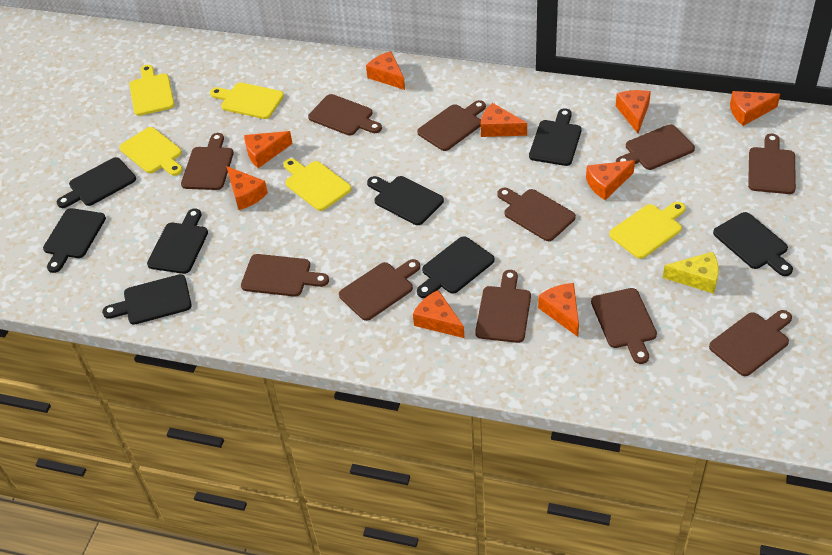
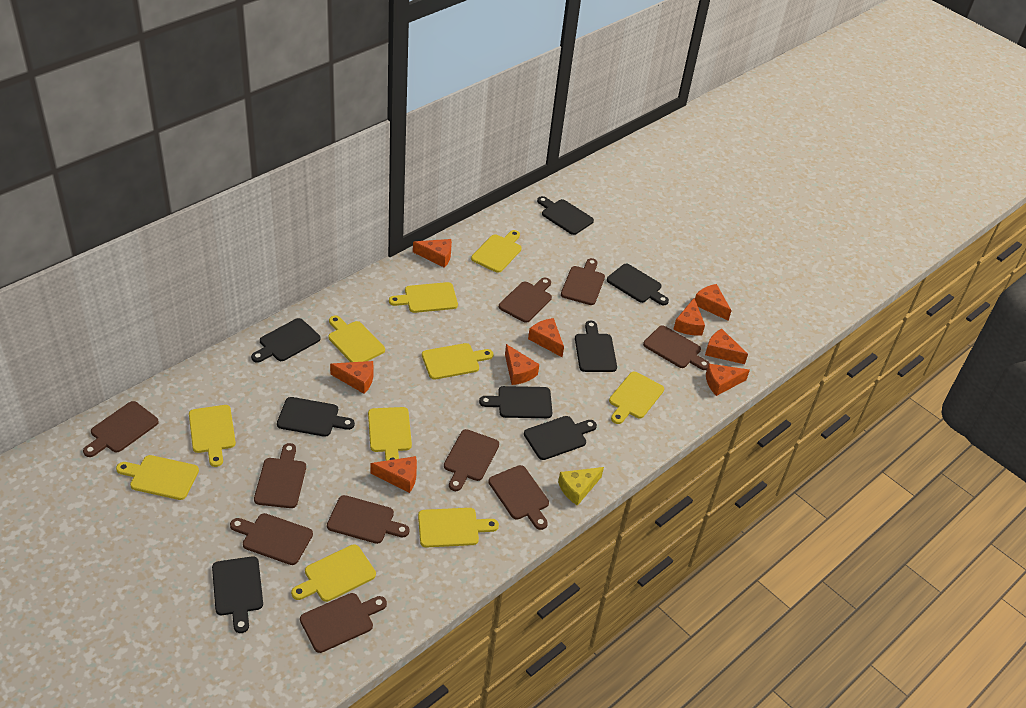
brown cutting board: [181,133,234,190] [241,254,329,297] [308,94,382,135] [339,259,420,321] [417,100,486,151] [475,270,531,343] [497,188,576,241] [591,288,657,364] [616,124,695,170] [709,310,792,376] [748,134,796,194] = 11 -> [83,401,159,457] [230,513,313,565] [254,443,306,508] [300,593,387,653] [327,495,410,544] [444,429,499,491] [488,465,549,530] [499,278,552,323] [561,258,605,305] [643,325,710,370] = 10
yellow cutting board: [119,127,183,176] [129,65,175,116] [210,82,284,119] [283,158,352,211] [609,202,686,259] = 5 -> [116,455,199,500] [189,405,236,467] [291,544,376,602] [328,315,385,362] [368,407,412,461] [389,282,458,313] [418,508,499,548] [422,343,494,380] [471,230,522,273] [609,372,664,424] = 10

